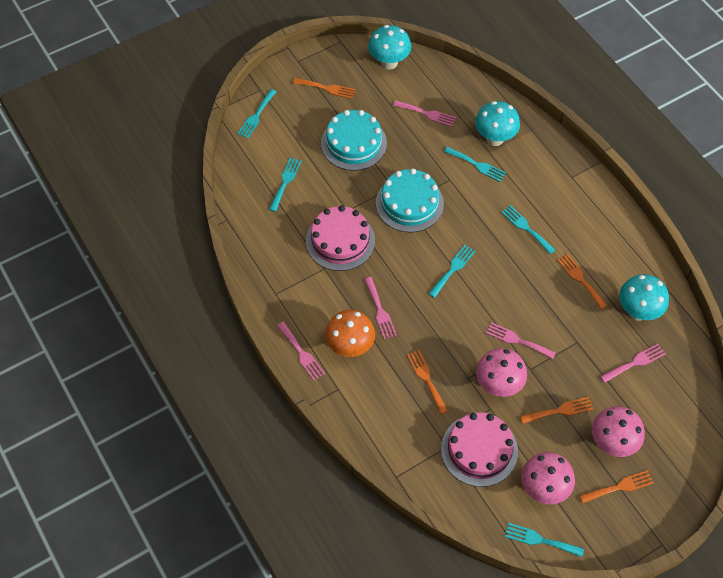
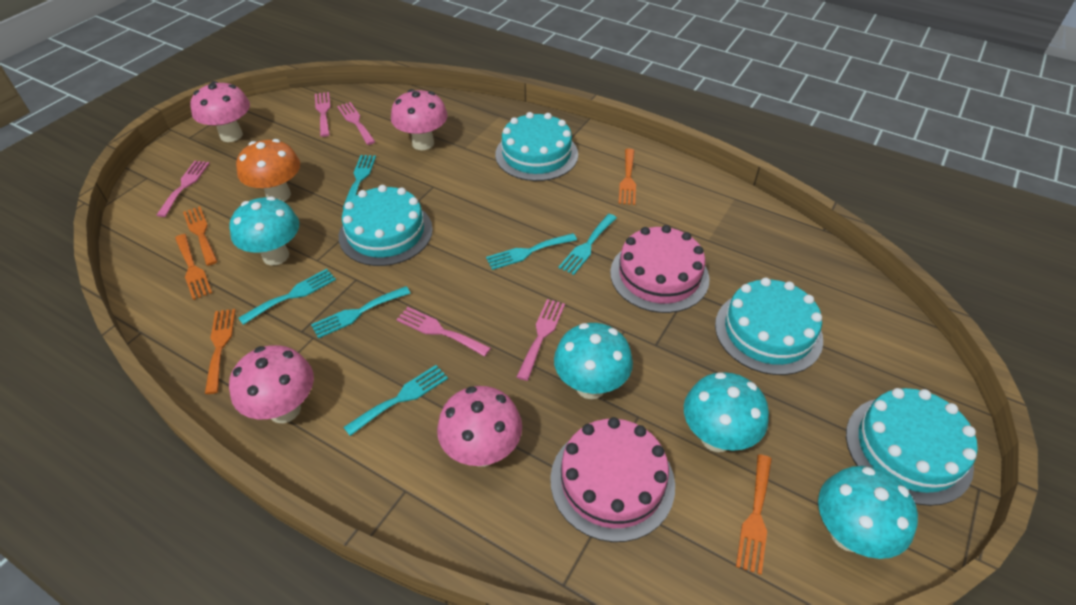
pink mushroom: [476,348,527,397] [521,452,575,505] [592,406,645,457] = 3 -> [190,81,250,142] [229,345,314,423] [391,89,448,150] [437,386,522,467] = 4
turquoise cake: [321,110,387,171] [376,168,444,233] = 2 -> [339,185,433,266] [495,112,578,181] [715,277,823,375] [846,388,978,506] = 4
turquoise mushroom: [368,25,411,70] [475,101,520,146] [619,274,669,321] = 3 -> [229,197,299,266] [554,323,633,399] [684,372,769,452] [818,466,918,559] = 4

